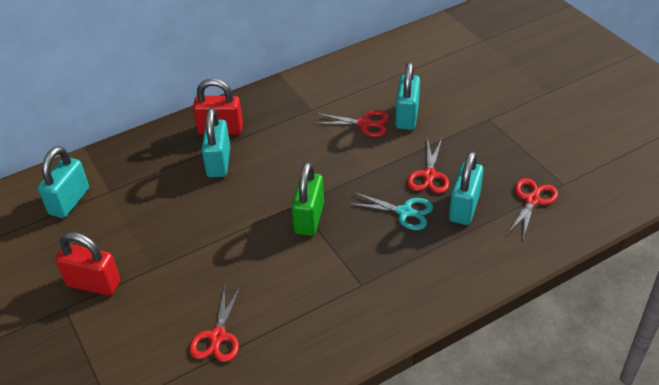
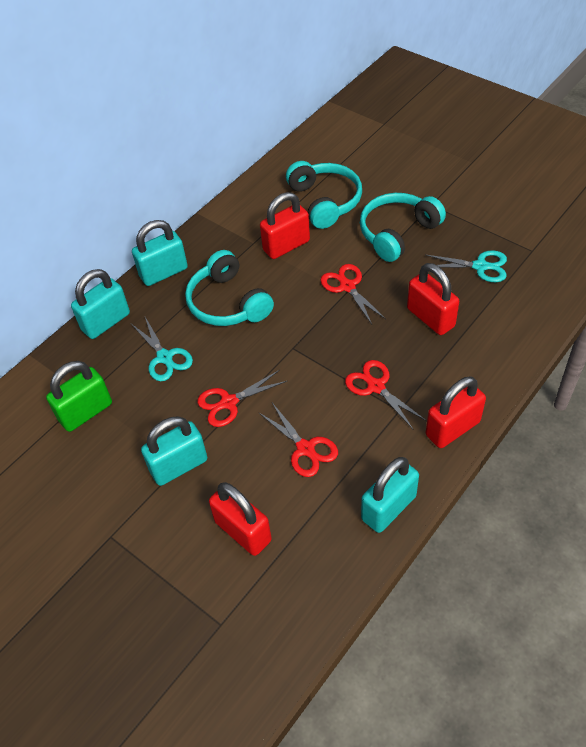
red padlock: [55,232,120,296] [193,78,243,135] = 2 -> [209,482,272,556] [260,192,310,259] [407,263,459,335] [426,377,486,448] = 4
turquoise headphones: none = 0 -> [185,250,274,326] [286,161,362,229] [360,193,446,262] = 3
turquoise scissors: [348,192,433,230] = 1 -> [131,317,193,381] [426,250,507,282] = 2

